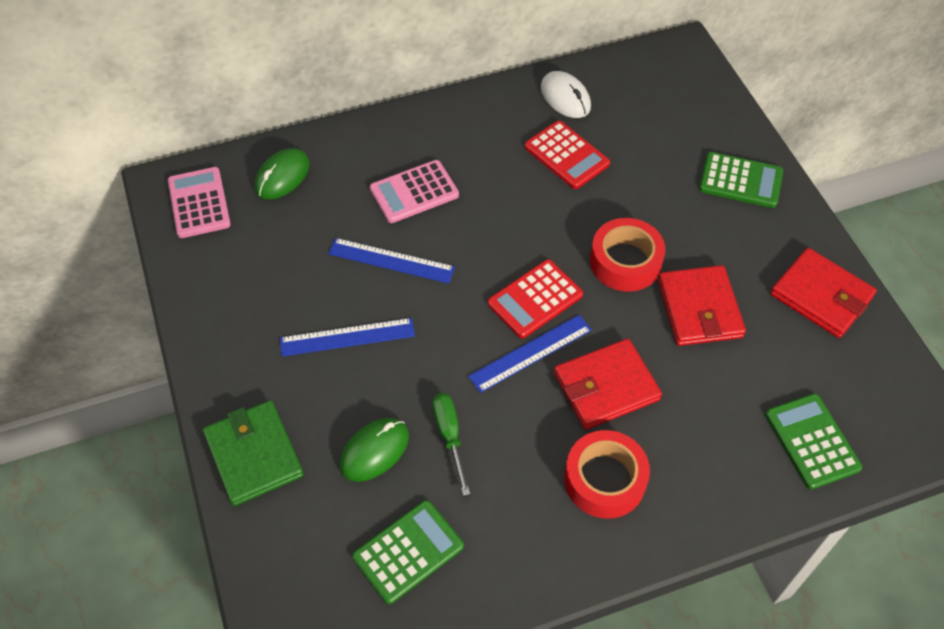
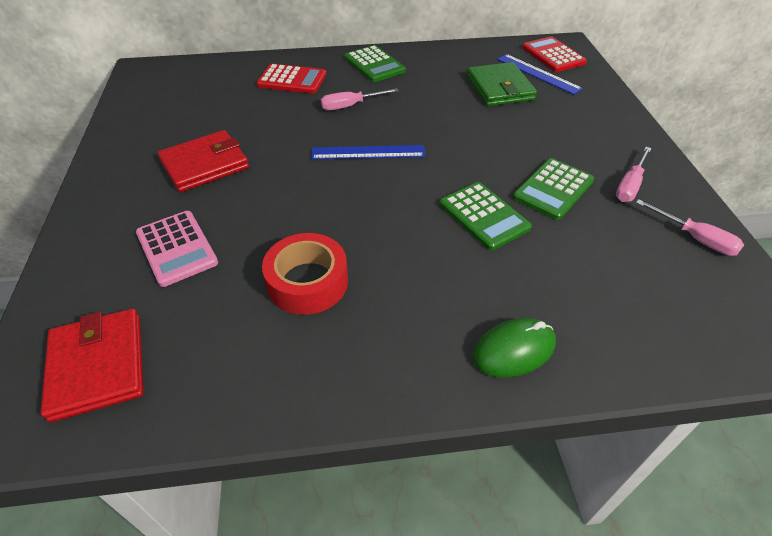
blue ruler: [280,318,415,357] [328,238,455,284] [468,315,592,393] = 3 -> [311,145,425,159] [497,54,583,95] = 2
green mouse: [255,148,310,199] [340,418,409,482] = 2 -> [473,318,556,377] = 1
green screwdriver: [432,393,470,496] = 1 -> none = 0
pink calculator: [168,167,231,238] [370,160,459,223] = 2 -> [136,211,218,287] = 1
pink screwdriver: none = 0 -> [321,88,399,110] [616,147,651,202] [636,199,744,256] = 3
red tape: [564,430,650,519] [590,218,665,292] = 2 -> [262,233,348,315] = 1
red wallet: [554,339,662,430] [658,265,746,346] [770,248,877,338] = 3 -> [41,309,143,422] [158,130,249,192] = 2
white mouse: [541,71,591,118] = 1 -> none = 0

